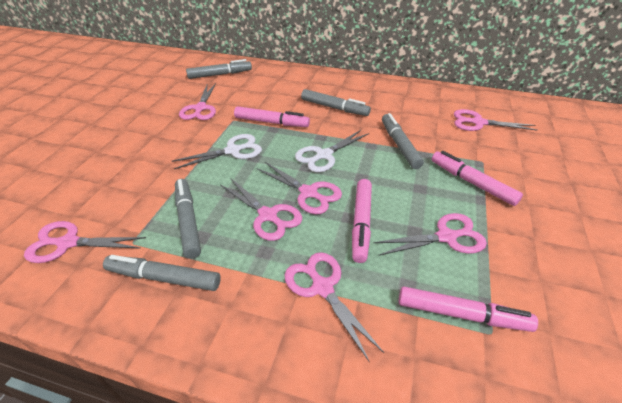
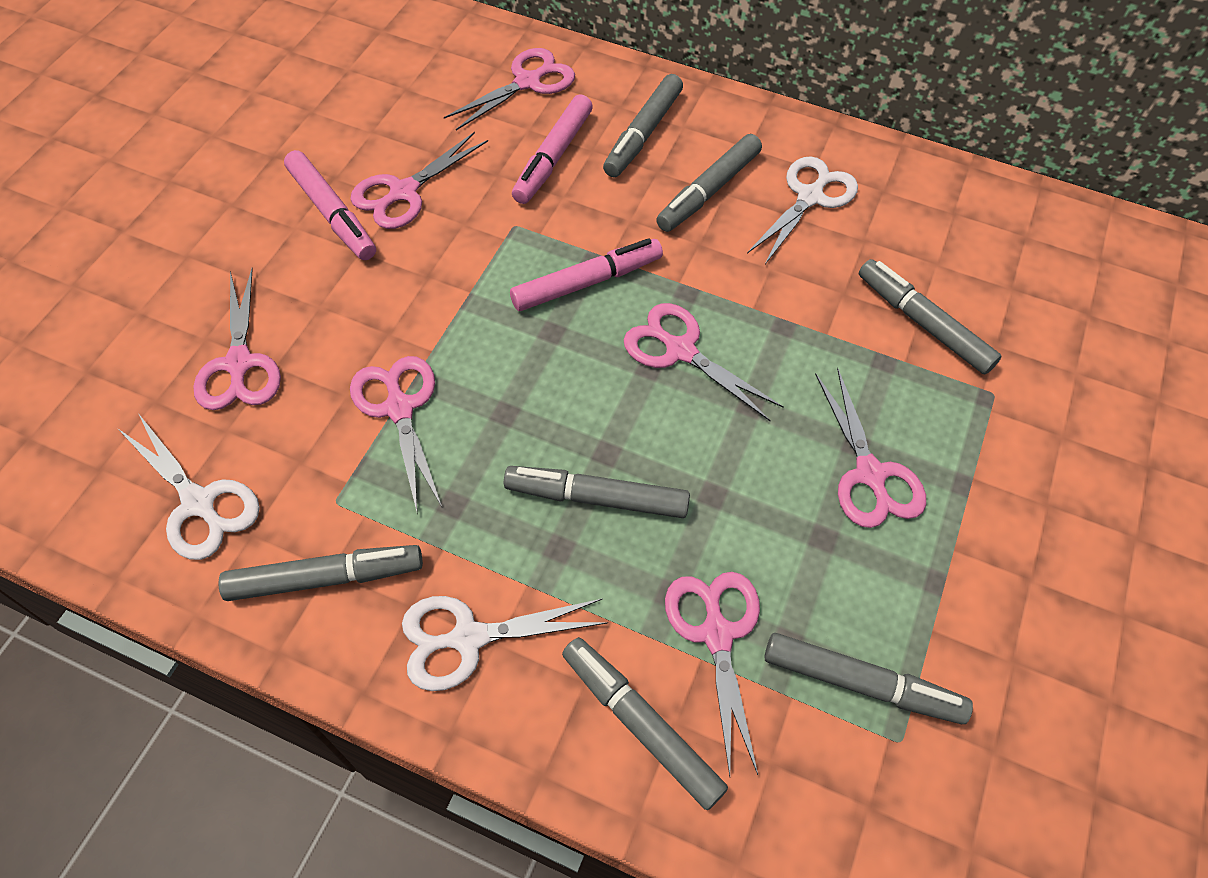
grey marker: [103,255,221,291] [175,179,201,259] [186,59,252,79] [301,89,371,116] [382,113,424,169] = 5 -> [218,545,423,601] [504,466,690,518] [562,637,728,810] [603,74,683,177] [656,134,762,232] [765,633,973,724] [859,259,1001,374] = 7
pink marker: [234,106,310,127] [352,179,372,263] [399,287,538,332] [431,151,523,206] = 4 -> [284,150,376,260] [510,238,663,311] [512,94,593,204] = 3
white scissors: [172,134,262,169] [295,130,369,172] = 2 -> [117,413,260,560] [402,596,608,691] [747,156,858,264] = 3

